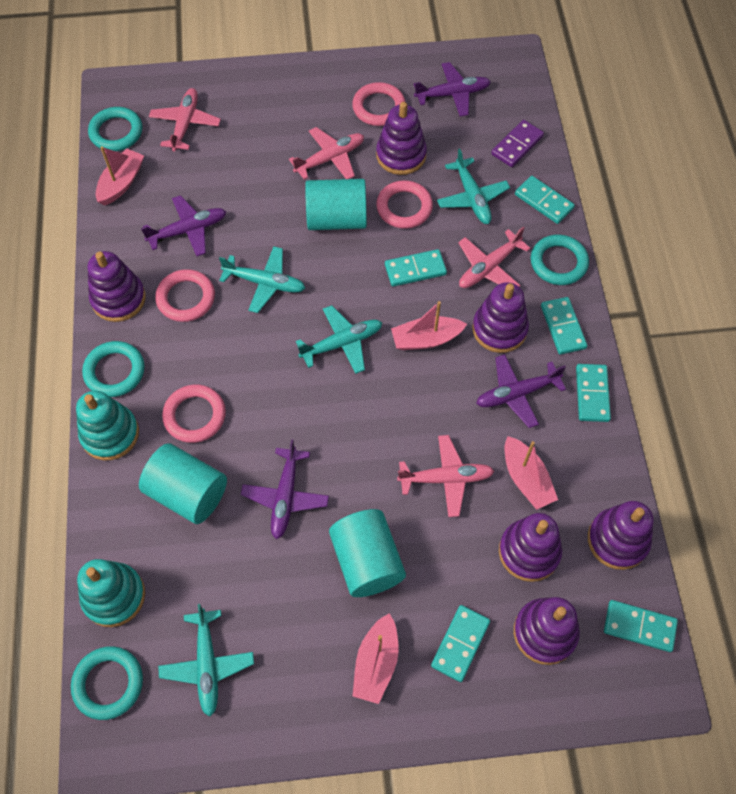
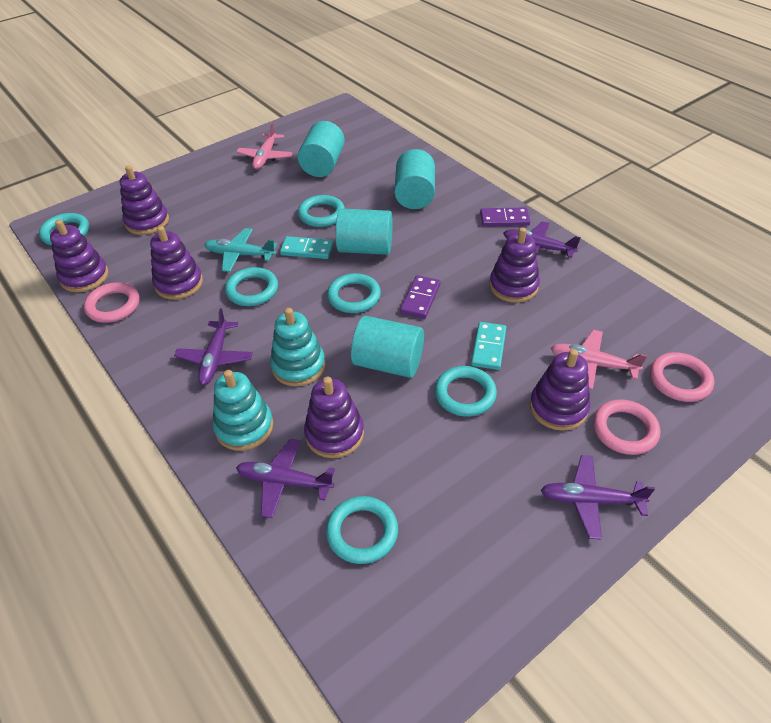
pink boat: [96,146,144,206] [352,613,398,704] [391,301,467,350] [505,436,558,510] = 4 -> none = 0
pink plane: [149,88,221,151] [289,127,364,179] [397,435,494,517] [458,227,531,288] = 4 -> [236,123,293,169] [551,330,647,389] = 2
pink ring: [155,269,215,322] [162,385,226,443] [352,82,405,126] [376,180,433,229] = 4 -> [84,282,140,323] [593,399,660,455] [650,352,714,402] = 3
purple domino: [491,120,544,167] = 1 -> [400,275,441,318] [480,207,530,226] = 2
turquoise cylinder: [139,443,227,524] [305,179,367,230] [329,509,406,597] = 3 -> [298,121,345,177] [336,209,393,255] [351,316,424,378] [394,149,435,209] = 4
turquoise domino: [385,249,447,287] [431,605,490,682] [515,176,575,224] [541,297,587,355] [576,364,611,422] [604,600,678,652] = 6 -> [280,236,333,259] [471,322,506,370] = 2
turquoise plane: [158,604,254,717] [219,247,305,313] [296,305,382,374] [437,148,510,224] = 4 -> [204,228,277,272] = 1
turquoise ring: [71,646,143,720] [82,341,145,397] [88,107,142,151] [531,235,589,285] = 4 -> [39,213,89,246] [225,267,278,306] [298,195,345,227] [326,496,398,564] [327,273,381,313] [435,366,497,417] = 6

